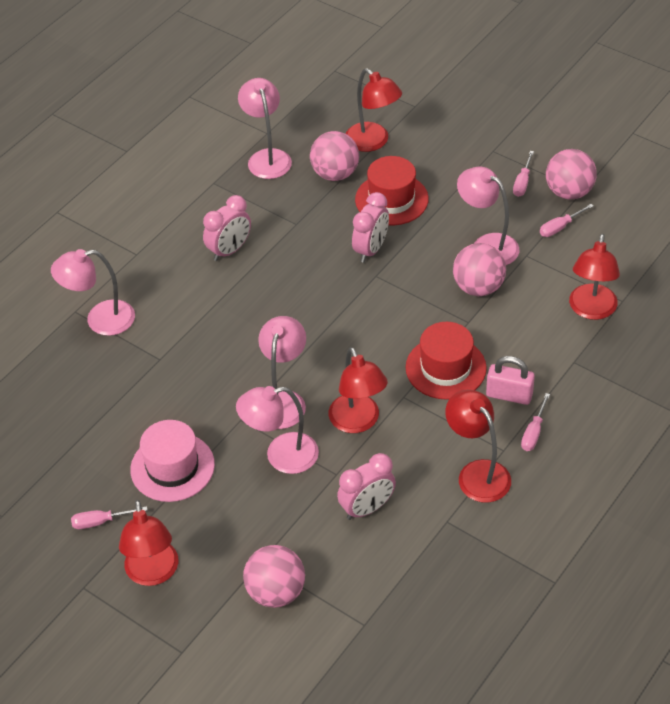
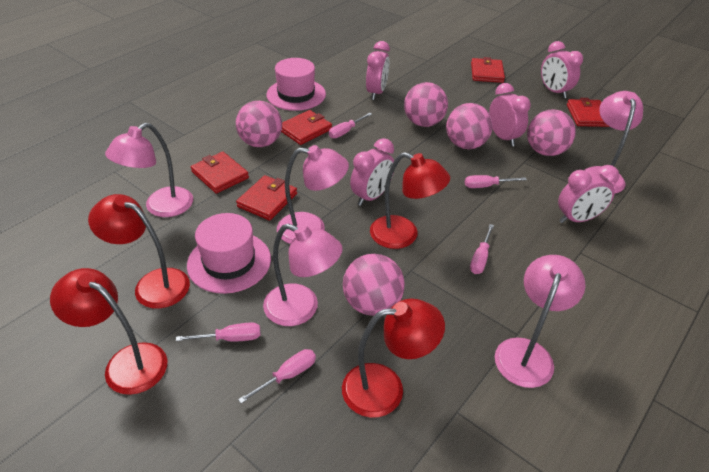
pink ball: [243,545,305,608] [310,131,359,181] [453,243,506,296] [546,149,597,200] = 4 -> [236,101,282,147] [343,254,405,316] [404,82,448,127] [446,103,493,149] [527,109,576,156] = 5
pink clock: [203,195,251,261] [337,453,396,520] [352,192,389,263] = 3 -> [350,138,394,206] [366,41,390,100] [489,83,531,146] [541,41,583,98] [558,165,620,223] = 5
pink hat: [130,420,215,502] = 1 -> [187,213,271,294] [266,58,326,111] = 2
pink padlock: [486,356,535,405] = 1 -> none = 0
pink screwdriver: [71,506,148,529] [513,151,534,197] [521,393,550,451] [540,204,593,237] = 4 -> [176,322,260,342] [238,349,316,404] [329,113,372,138] [465,175,527,188] [470,224,494,274] = 5
red hat: [355,156,429,225] [405,322,487,400] = 2 -> none = 0
red lamp: [119,500,178,586] [329,347,388,433] [346,68,402,152] [445,390,511,503] [569,234,620,320] = 5 -> [50,268,168,395] [88,194,190,309] [342,299,445,418] [370,152,450,249] = 4
red wallet: none = 0 -> [191,152,249,194] [236,175,297,221] [281,110,332,145] [471,57,505,83] [567,98,610,127] = 5

